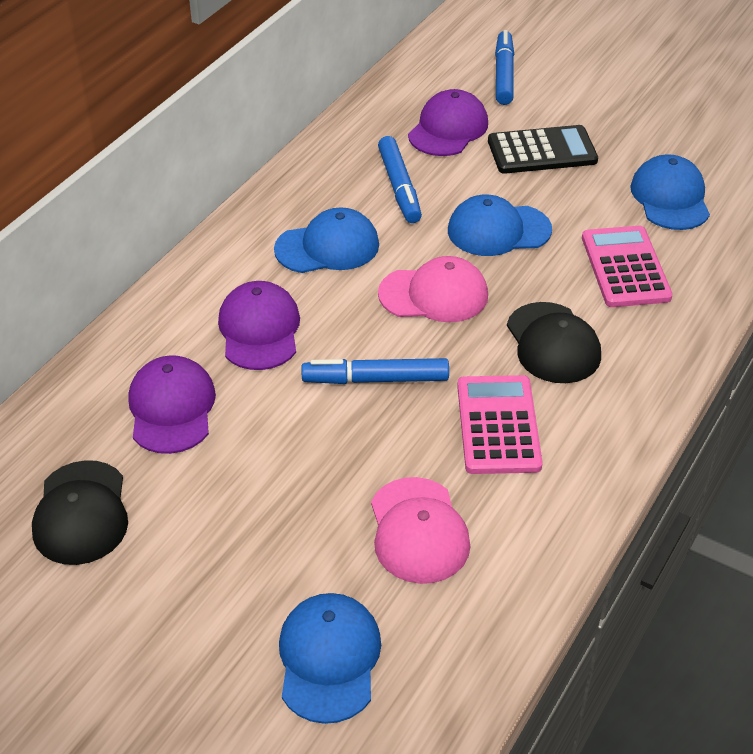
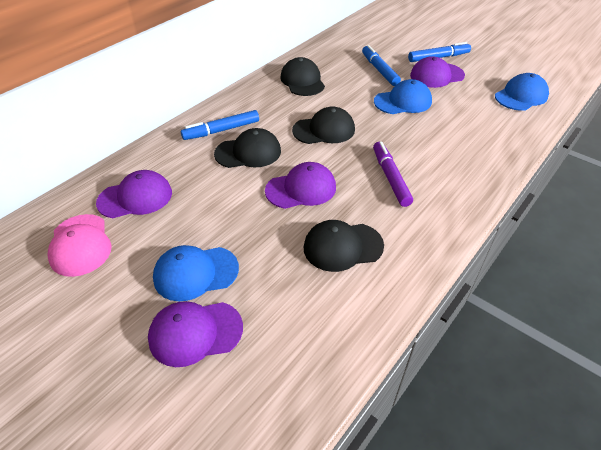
black calculator: [488,125,598,174] = 1 -> none = 0
black cap: [32,460,128,565] [507,302,601,383] = 2 -> [214,128,281,168] [280,57,325,96] [292,107,355,144] [304,220,384,272] = 4
blue cap: [274,207,379,273] [279,593,381,724] [448,195,552,256] [630,155,710,230] = 4 -> [153,245,239,301] [374,79,432,114] [495,73,549,111] = 3
pink calculator: [457,375,543,474] [582,226,673,307] = 2 -> none = 0
pink cap: [371,477,471,584] [378,256,488,322] = 2 -> [48,214,112,277] = 1
purple cap: [128,355,216,454] [218,281,300,370] [408,89,488,156] = 3 -> [96,170,172,218] [148,301,243,367] [265,162,336,209] [410,56,465,88] = 4
purple marker: none = 0 -> [373,142,413,207] = 1

